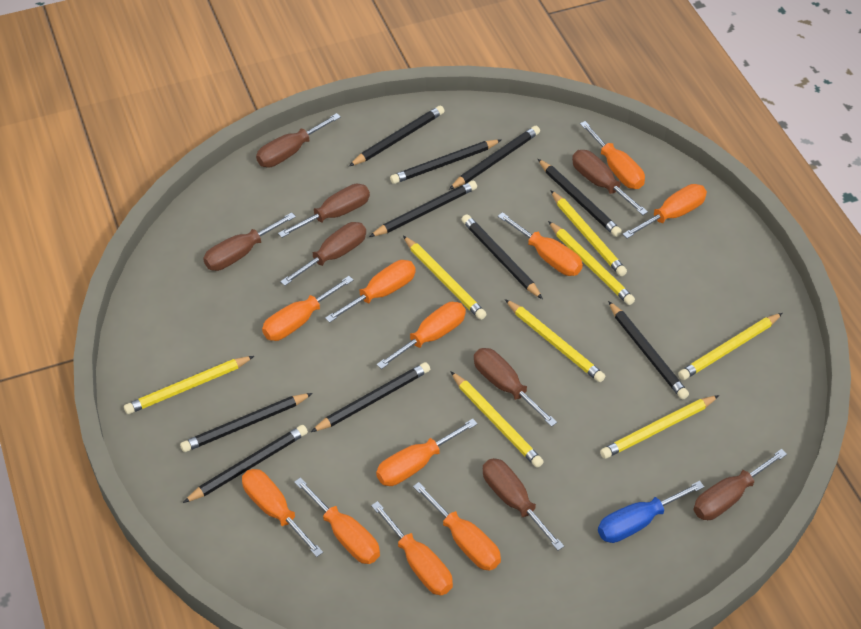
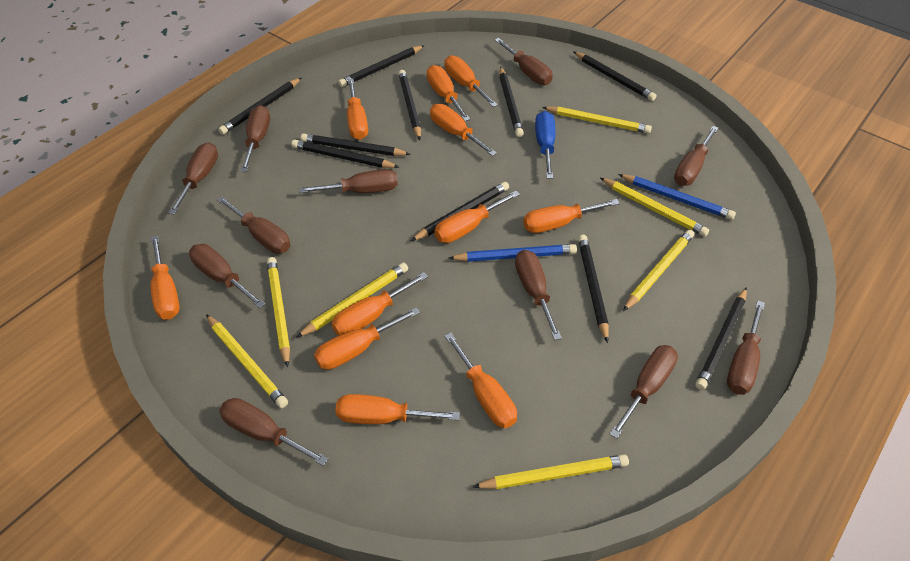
blue pencil: none = 0 -> [449,244,577,262] [618,174,736,220] = 2
brown screwdriver: [203,212,296,271] [256,113,341,167] [278,184,370,238] [280,222,366,286] [474,348,557,427] [483,458,564,551] [572,150,648,215] [694,449,787,520] = 8 -> [168,142,218,215] [189,244,265,308] [217,196,290,253] [219,398,328,466] [240,105,270,172] [299,169,398,193] [495,38,553,85] [515,250,562,340] [610,345,678,439] [674,126,718,186] [727,301,765,395] = 11
yellow pencil: [124,356,254,414] [403,236,487,320] [450,371,544,468] [505,299,605,382] [548,221,635,305] [550,190,627,276] [600,395,719,459] [678,313,782,380] = 8 -> [206,314,288,408] [267,257,290,367] [296,263,408,338] [473,454,629,489] [542,106,652,134] [600,178,709,237] [623,229,694,311] = 7

